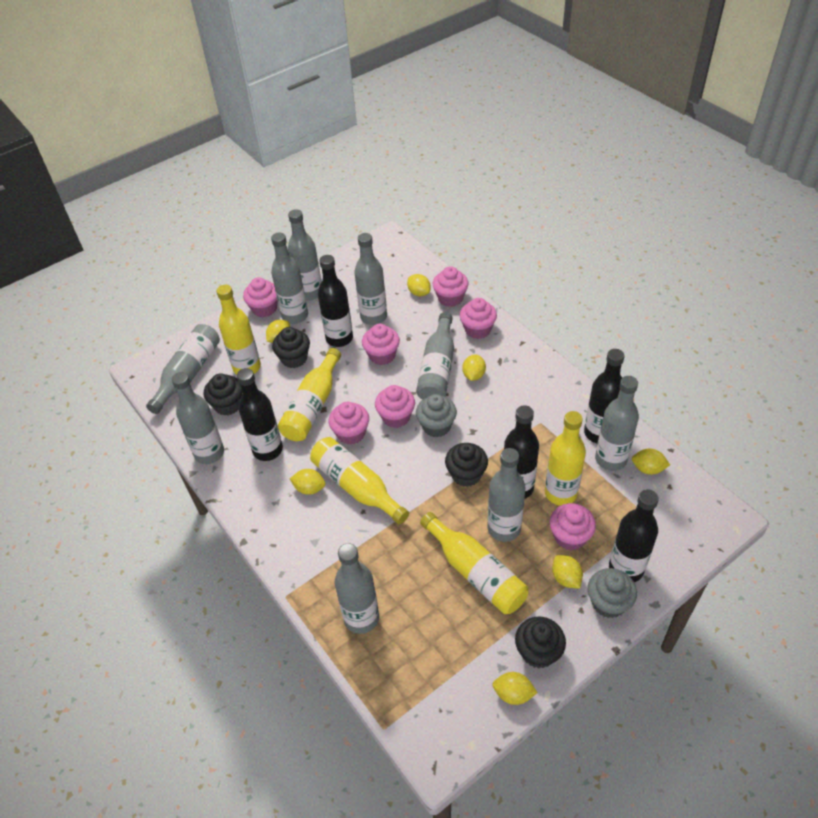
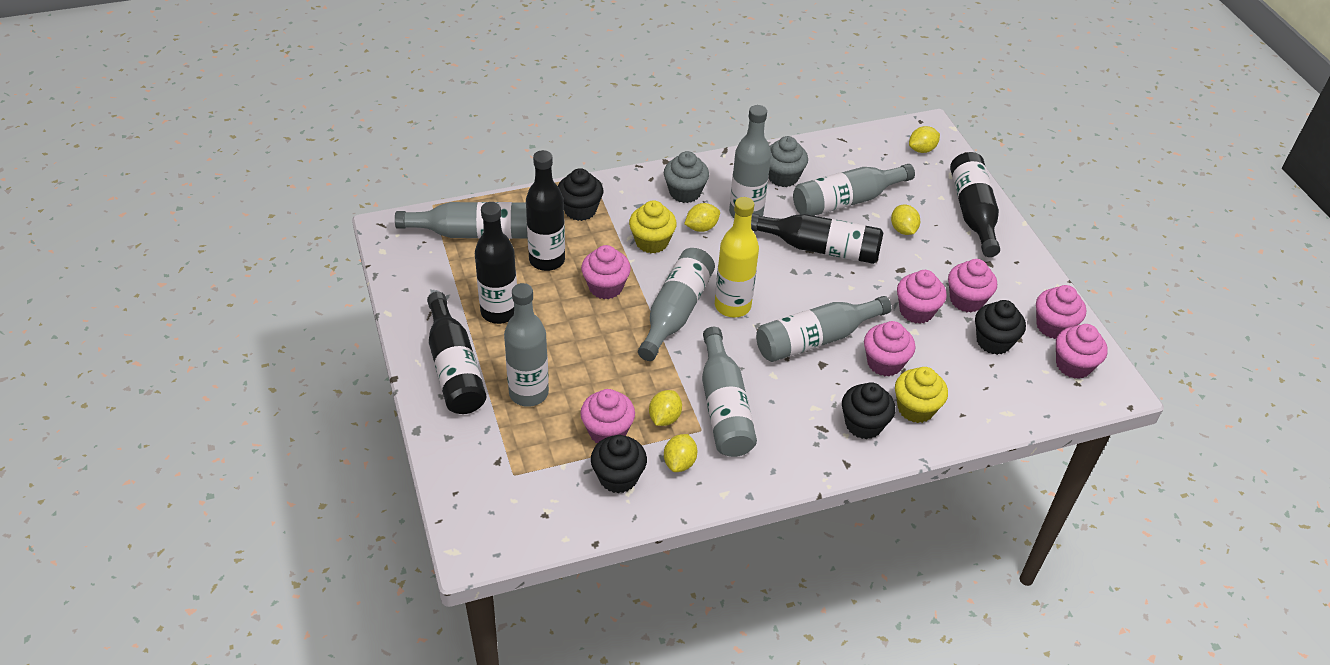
grey bottle: [146,324,220,414] [172,372,224,464] [271,232,308,324] [288,209,322,300] [335,543,379,634] [354,233,387,325] [416,312,454,400] [487,448,526,542] [595,376,639,471] = 9 -> [395,202,527,239] [504,283,549,407] [638,248,715,361] [702,327,757,457] [729,105,771,218] [756,296,892,362] [793,164,915,216] = 7
yellow bottle: [217,285,261,375] [278,348,341,441] [310,437,409,524] [420,512,528,614] [545,411,586,506] = 5 -> [715,197,759,317] = 1
yellow cupcake: none = 0 -> [629,200,677,253] [895,367,948,423] = 2
yellow lemon: [266,320,290,343] [290,469,326,495] [407,274,431,296] [462,355,486,381] [492,672,537,705] [552,555,583,589] [632,448,670,475] = 7 -> [649,390,682,426] [664,434,697,472] [684,203,720,232] [891,205,920,235] [909,126,940,153] = 5

